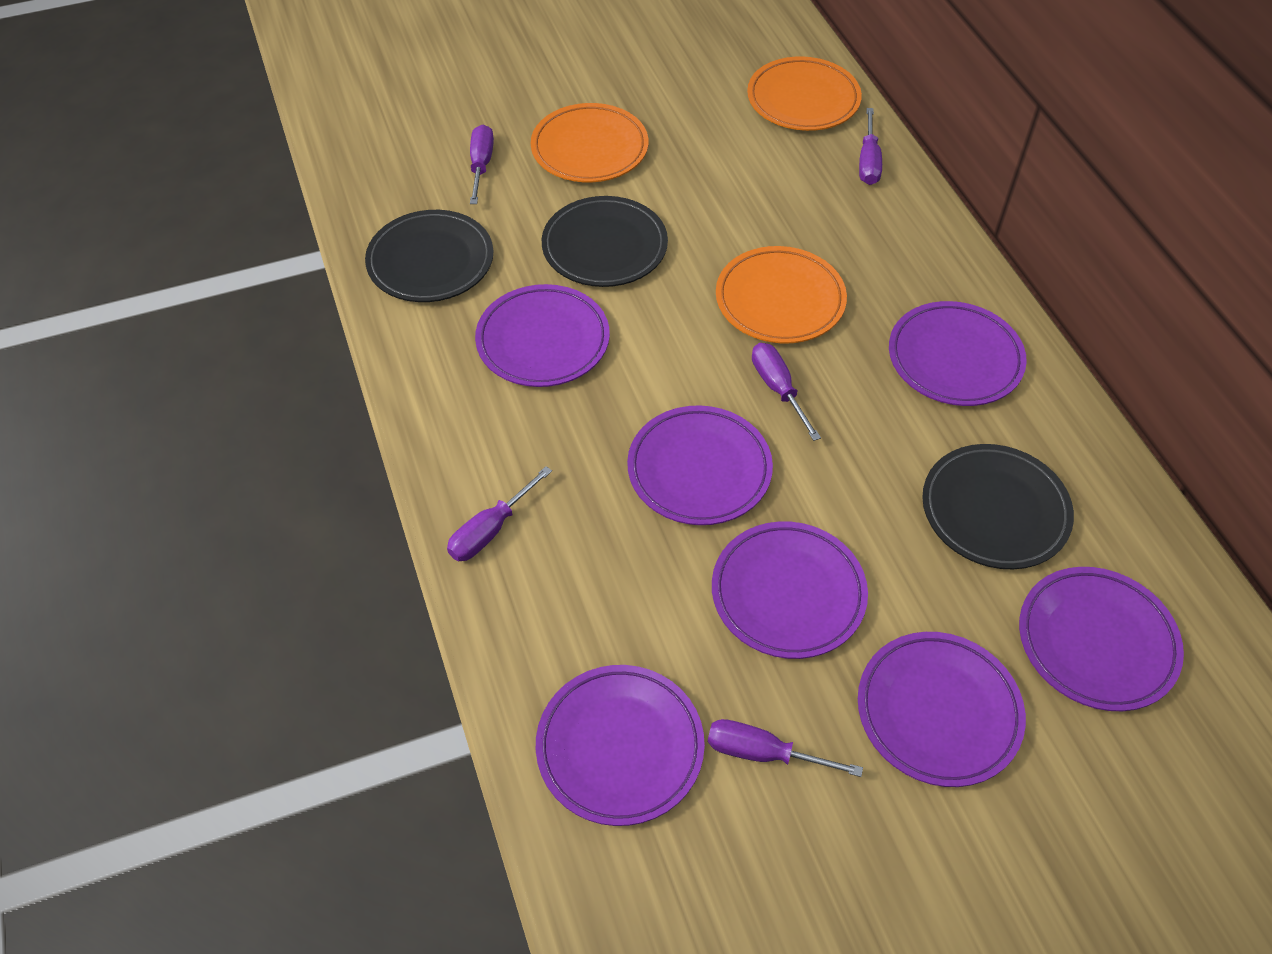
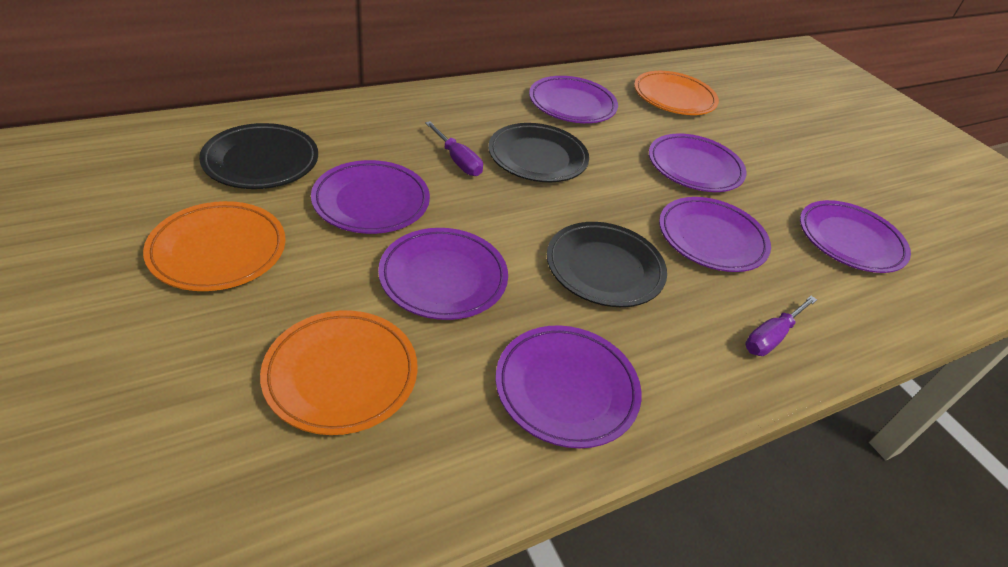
purple screwdriver: [447,466,552,561] [470,125,494,204] [708,719,863,777] [752,343,821,441] [859,108,882,185] = 5 -> [425,121,483,176] [745,296,817,356] = 2

